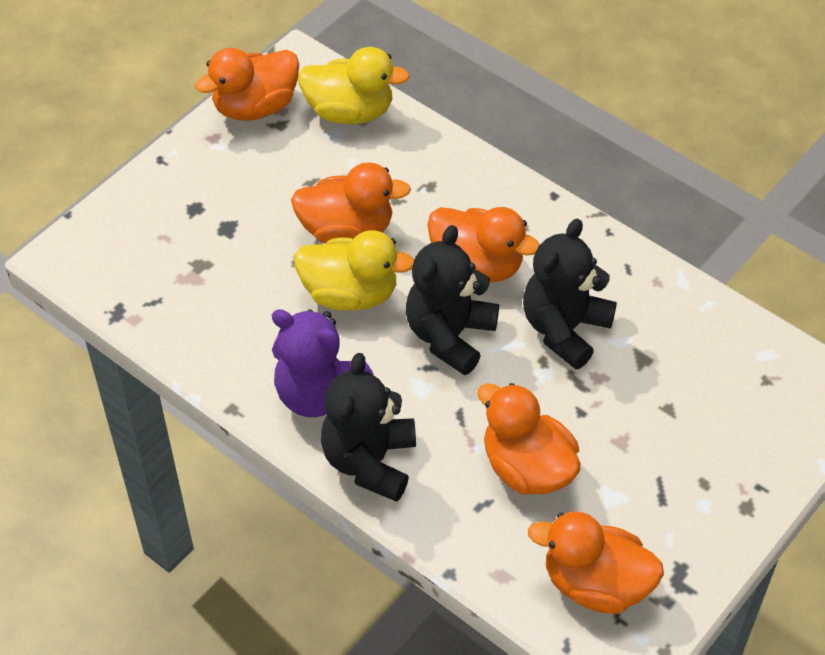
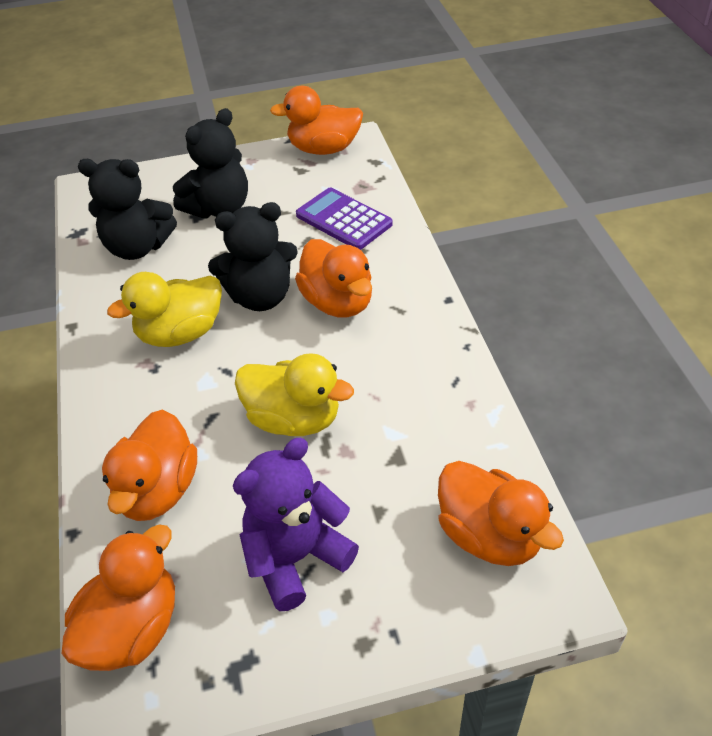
purple calculator: none = 0 -> [296,188,393,250] = 1

